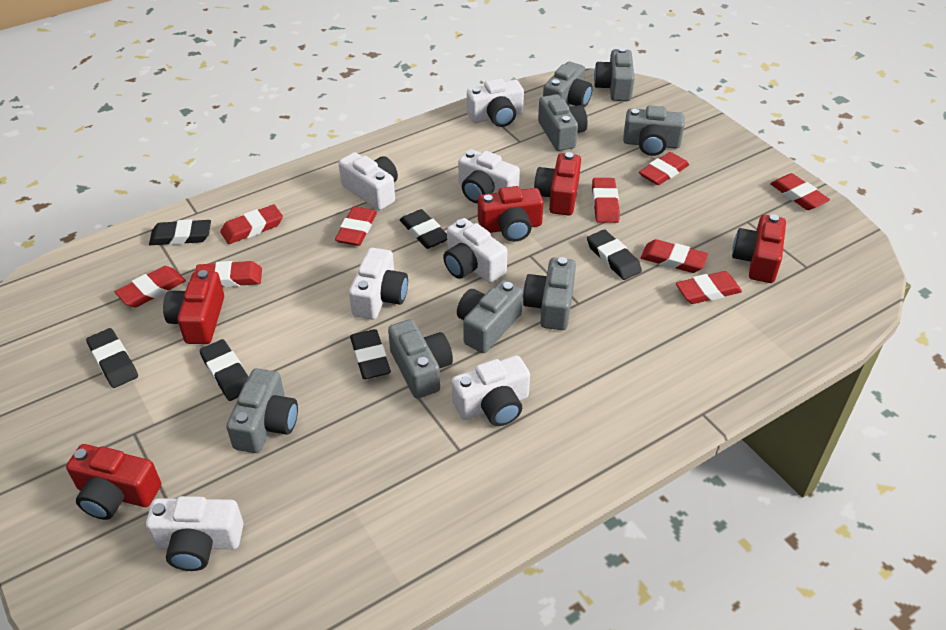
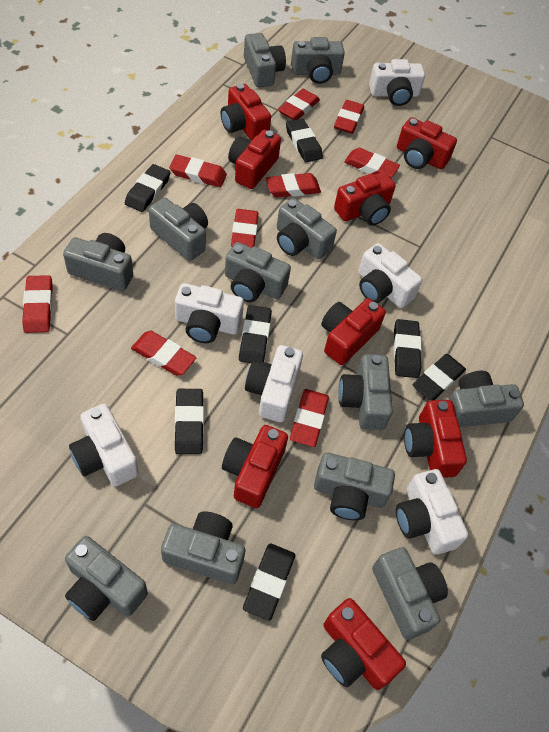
black eraser: [86,328,138,388] [149,219,211,245] [199,339,249,401] [350,329,391,379] [400,209,447,249] [587,229,642,280] = 6 -> [125,164,171,212] [175,389,204,454] [239,305,272,363] [243,543,295,621] [286,118,323,162] [394,319,422,378] [413,354,466,401] = 7
grey camera: [226,368,298,453] [388,319,453,398] [457,280,523,353] [523,257,576,330] [538,94,588,151] [543,62,593,107] [594,48,635,101] [623,105,684,156] = 8 -> [63,233,133,291] [65,536,148,621] [149,198,208,261] [161,512,245,584] [225,242,291,303] [244,33,286,87] [277,198,337,260] [291,37,345,84] [314,452,395,520] [338,354,393,430] [372,547,448,640] [449,371,524,427] = 12
red camera: [66,444,161,520] [163,270,224,344] [478,186,544,242] [534,152,581,216] [732,214,786,283] = 5 -> [221,84,271,141] [222,425,288,508] [228,130,281,189] [321,298,386,365] [321,598,406,690] [334,172,396,226] [397,117,457,169] [404,400,467,478] = 8
white camera: [146,496,244,571] [339,152,398,210] [349,248,408,320] [443,218,507,283] [452,355,530,426] [458,149,520,203] [467,78,524,127] = 7 -> [69,404,139,487] [175,283,244,343] [245,345,303,422] [359,243,422,308] [369,59,425,106] [396,469,468,555] = 6

